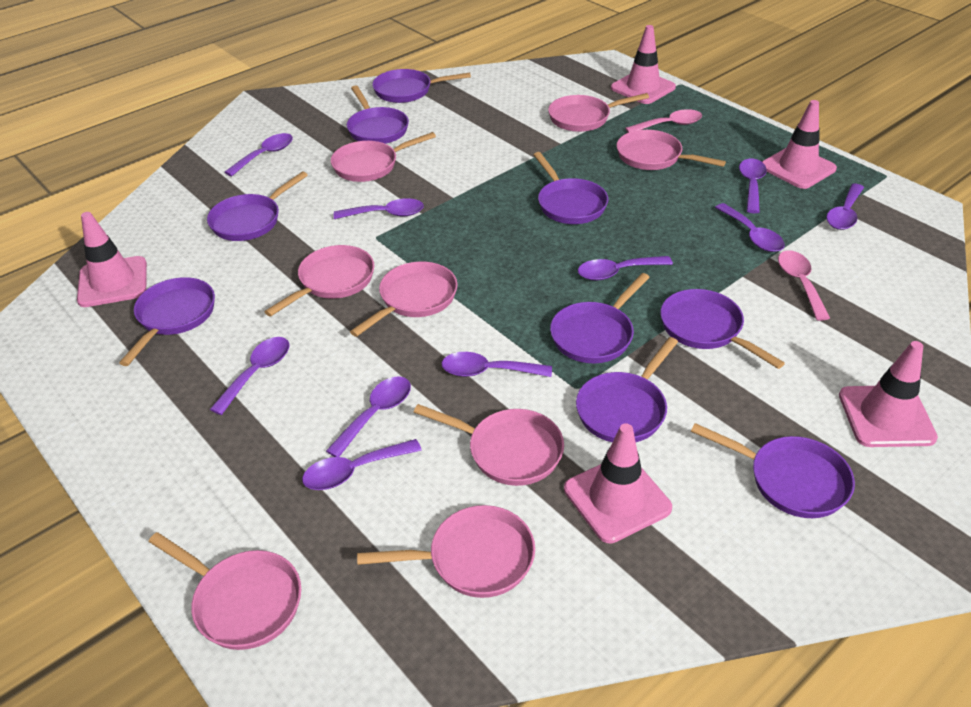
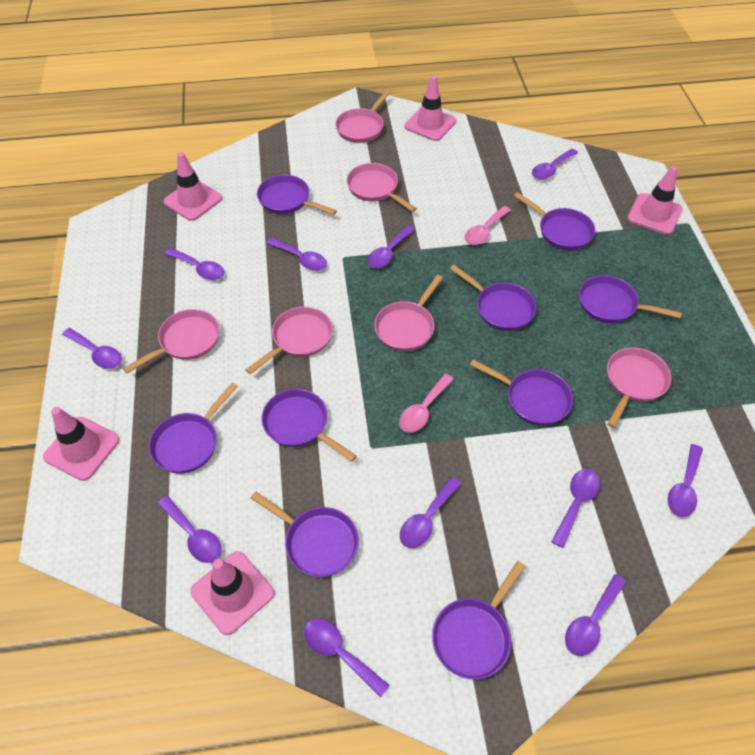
pink pan: [149,532,301,650] [264,245,374,317] [331,132,436,182] [350,261,458,337] [357,505,535,598] [414,404,564,486] [548,93,649,132] [617,130,726,170] = 8 -> [123,309,219,373] [246,306,333,374] [335,89,391,143] [346,163,417,212] [374,275,443,351] [607,347,671,428] = 6
purple spoon: [210,337,289,415] [225,133,293,176] [302,439,422,490] [326,377,411,457] [334,198,424,219] [441,352,552,377] [578,256,673,280] [715,203,785,252] [739,158,767,213] [826,184,864,230] = 10 -> [62,328,122,369] [157,496,221,563] [165,248,224,280] [267,238,327,271] [304,618,389,697] [367,225,415,268] [400,477,461,548] [532,149,578,180] [551,469,600,548] [565,574,626,656] [668,444,703,517] = 11

